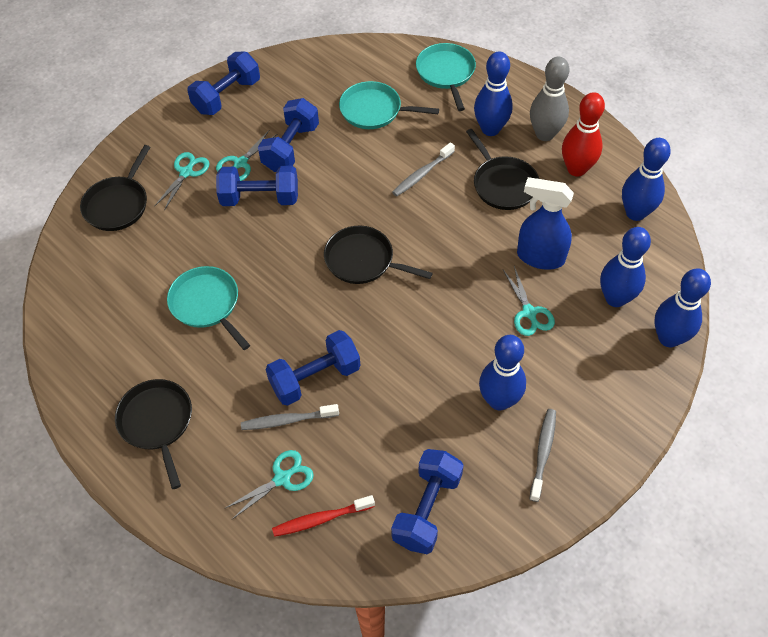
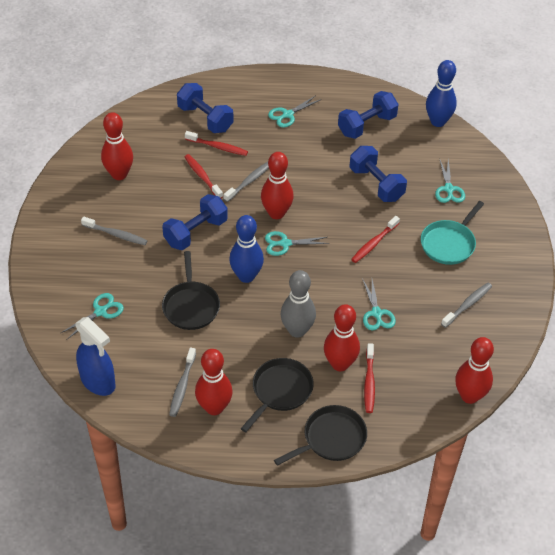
black pan: [80,145,150,231] [115,379,192,489] [324,226,433,284] [466,129,539,210] = 4 -> [162,251,220,330] [241,358,314,432] [274,405,367,466] = 3
blue bowling pin: [474,52,513,136] [479,335,526,410] [600,227,651,307] [622,138,671,221] [654,269,711,347] = 5 -> [229,215,264,283] [426,60,457,127] = 2
blue dumbbell: [187,52,260,115] [216,166,298,206] [258,98,319,172] [266,330,361,406] [391,449,464,554] = 5 -> [162,194,228,250] [177,83,233,133] [338,91,399,139] [350,146,407,202] = 4
grey toothbrush: [241,404,339,430] [392,142,455,196] [530,409,556,502] = 3 -> [81,216,147,245] [169,348,196,417] [223,162,269,202] [441,283,492,328] = 4
red bowling pin: [562,92,605,177] = 1 -> [101,112,133,180] [195,349,233,415] [261,152,294,219] [324,304,360,371] [455,337,494,404] = 5
red toothbrush: [272,495,375,537] = 1 -> [185,131,248,156] [185,154,223,199] [351,216,400,263] [364,343,375,413] = 4
turquoise pan: [167,266,250,350] [339,81,439,129] [416,43,476,111] = 3 -> [421,201,484,265] = 1
turquoise scissors: [154,152,210,211] [216,131,277,181] [224,450,314,520] [503,266,555,336] = 4 -> [61,293,124,339] [265,231,330,256] [268,95,320,127] [362,278,396,331] [435,158,465,203] = 5

